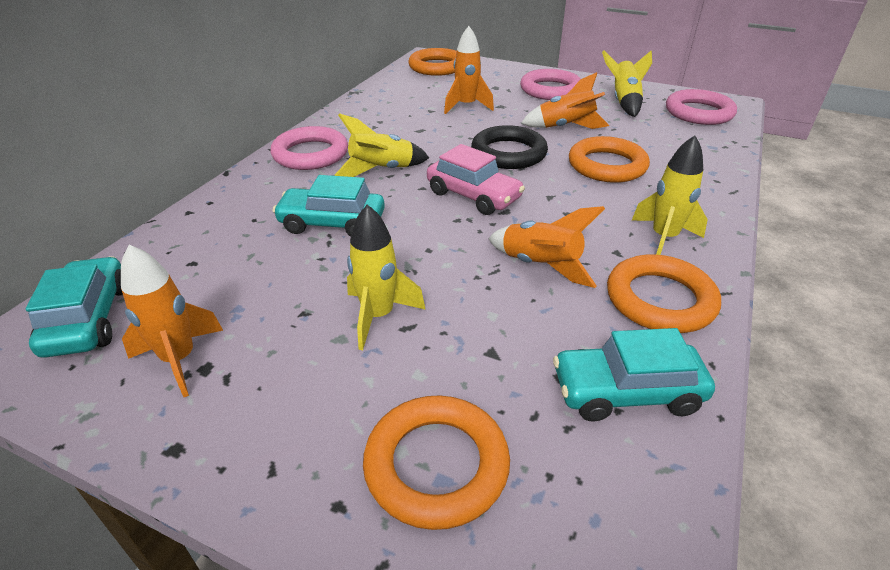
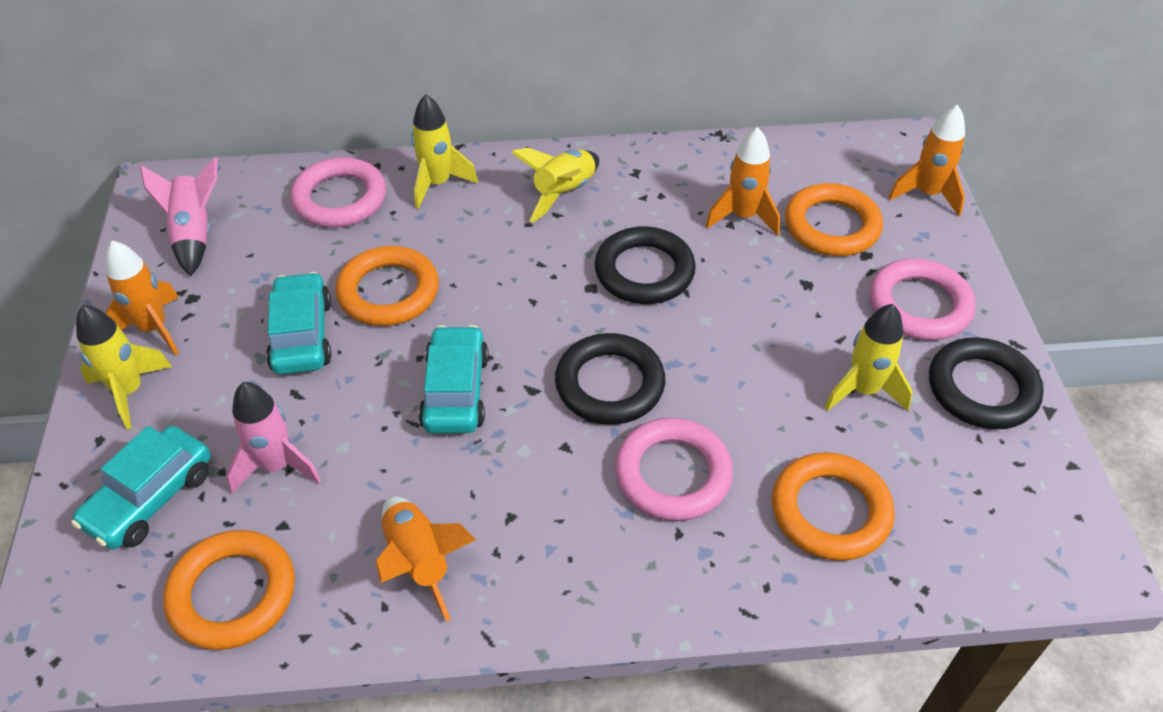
black ring: [471,125,548,169] = 1 -> [555,333,665,425] [594,226,696,304] [929,337,1044,429] = 3
pink car: [427,144,525,215] = 1 -> none = 0
pink rocket: none = 0 -> [140,157,218,277] [226,382,321,493] = 2

